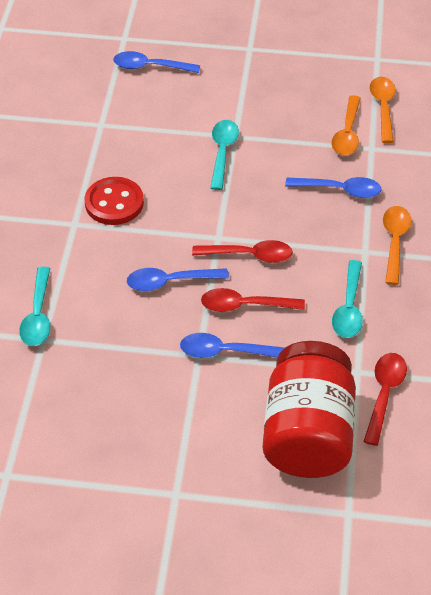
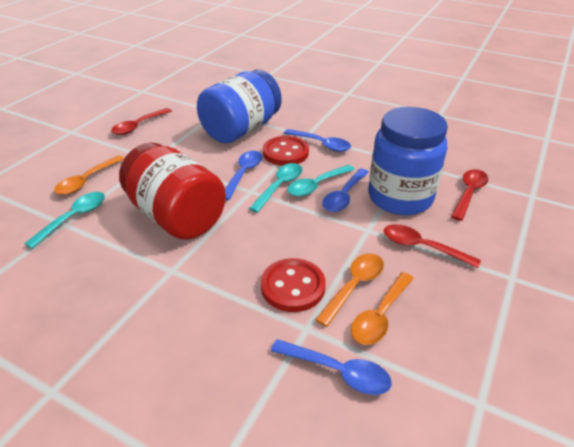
blue jar: none = 0 -> [197,70,282,144] [368,107,448,215] = 2
red button: [85,177,144,225] = 1 -> [261,258,326,312] [263,136,309,166] = 2

